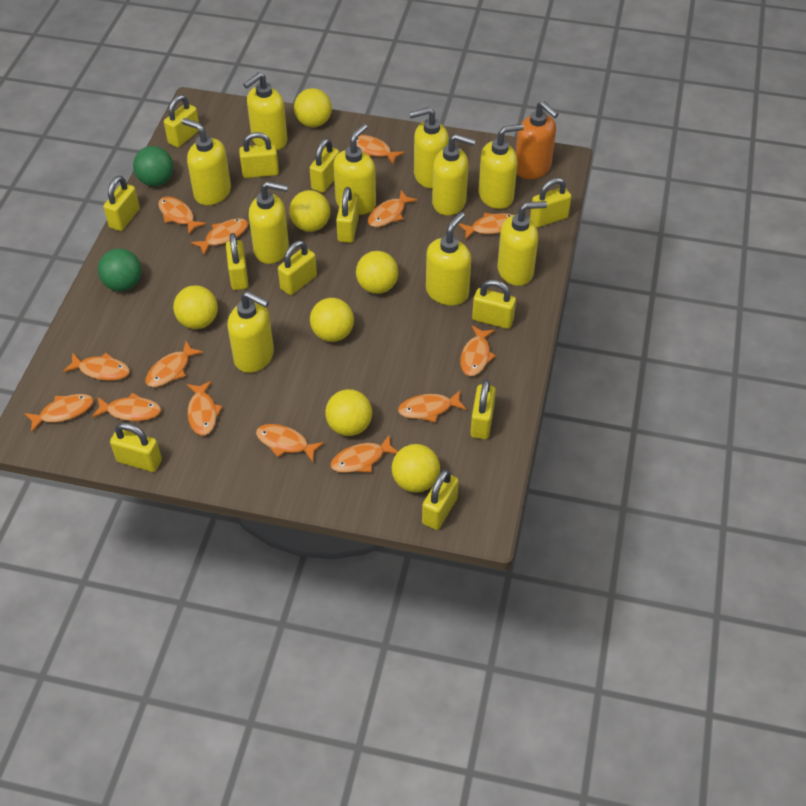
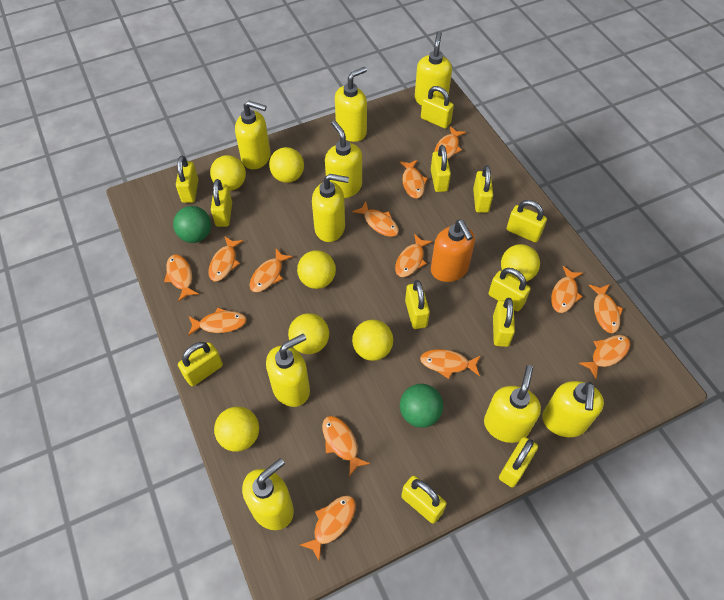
yellow soap dispenser: [182,118,231,205] [227,291,274,373] [243,72,287,150] [249,181,289,264] [333,124,376,215] [409,107,449,189] [426,212,471,306] [432,134,476,216] [479,124,524,209] [498,201,547,286] = 10 -> [235,101,271,170] [242,458,294,530] [266,334,310,407] [312,174,349,242] [325,120,362,198] [335,67,367,142] [415,31,452,106] [484,365,541,443] [542,381,604,437] = 9

